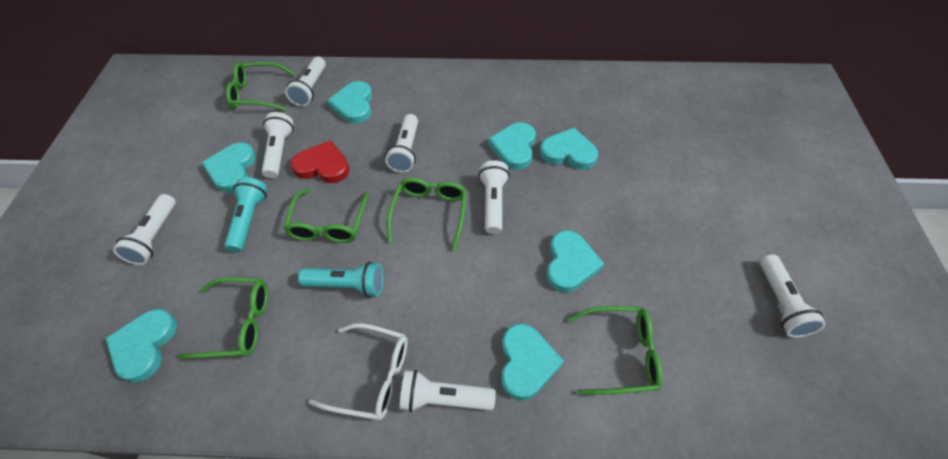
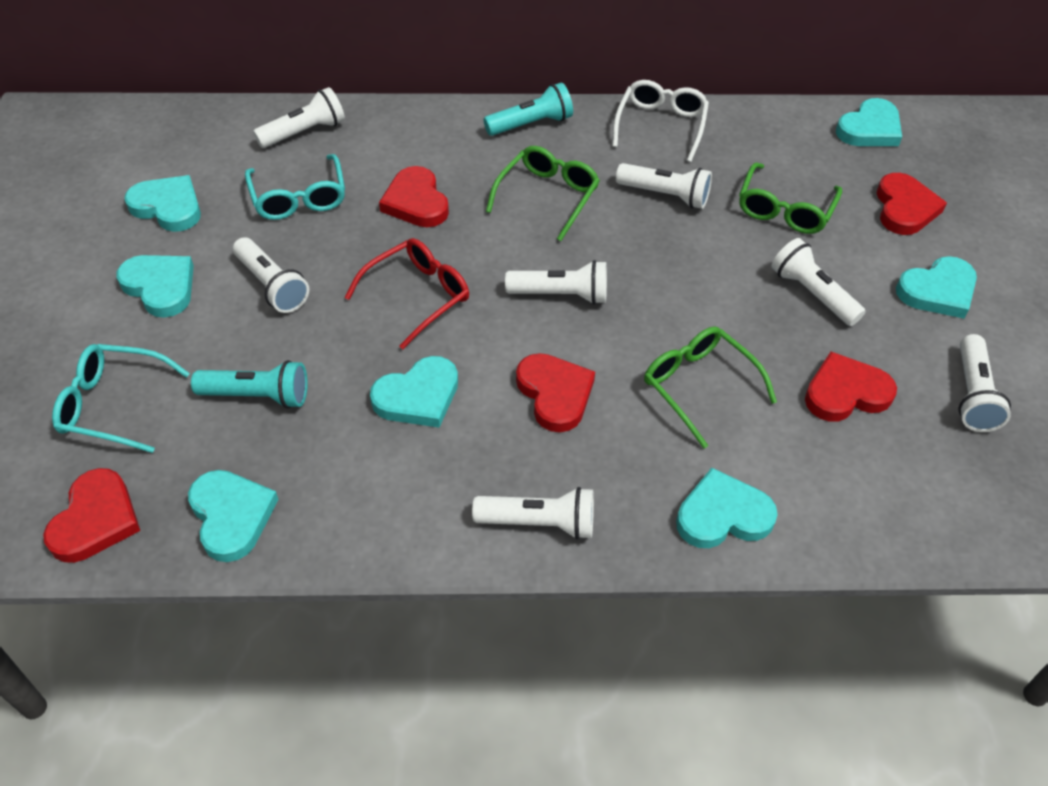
green glasses: [178,277,268,359] [226,62,295,111] [284,188,369,243] [387,178,467,251] [568,306,663,395] = 5 -> [486,146,600,241] [644,326,777,449] [739,163,842,234] = 3
red glasses: none = 0 -> [345,238,469,349] = 1
red heart: [290,140,350,183] = 1 -> [43,468,140,563] [379,166,449,227] [516,353,595,432] [805,352,897,422] [876,173,947,235] = 5
turquoise glasses: none = 0 -> [52,344,190,453] [245,154,345,220] = 2

